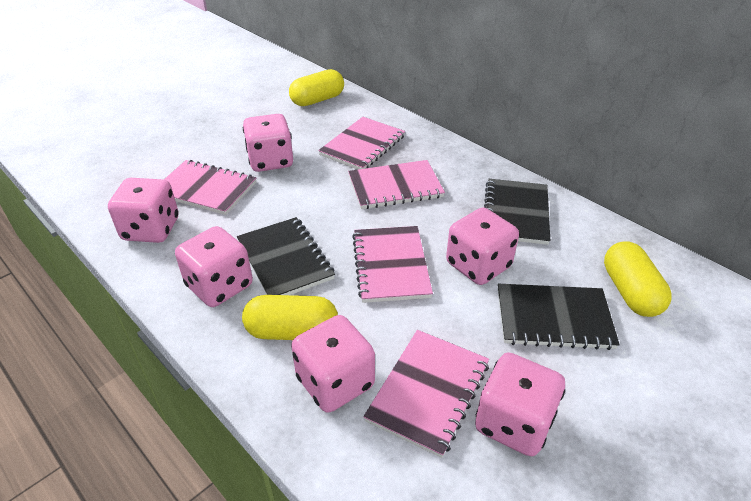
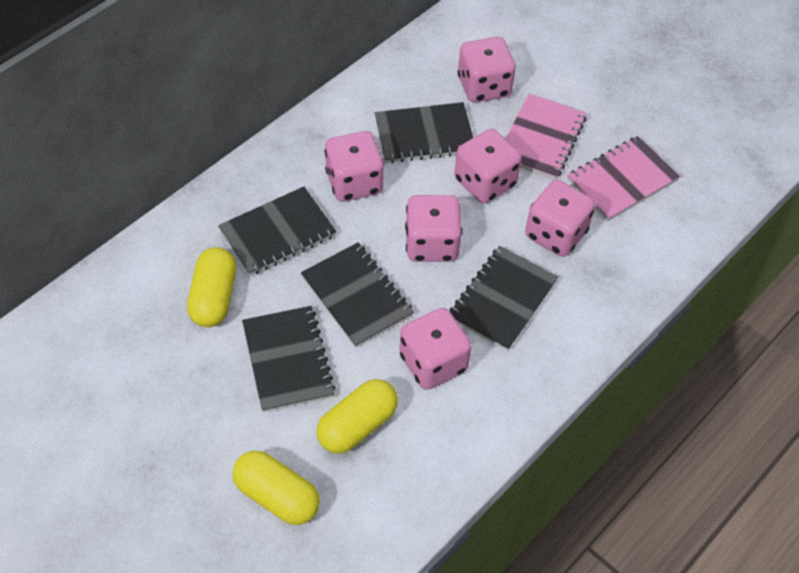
black notebook: [237,217,335,295] [484,179,550,245] [498,284,620,350] = 3 -> [218,187,337,276] [242,306,336,413] [301,242,414,348] [375,102,473,163] [449,246,558,351] = 5
pink notebook: [164,160,256,215] [318,117,405,170] [348,160,445,209] [352,226,433,303] [363,330,489,458] = 5 -> [506,94,587,180] [567,136,680,221] = 2

